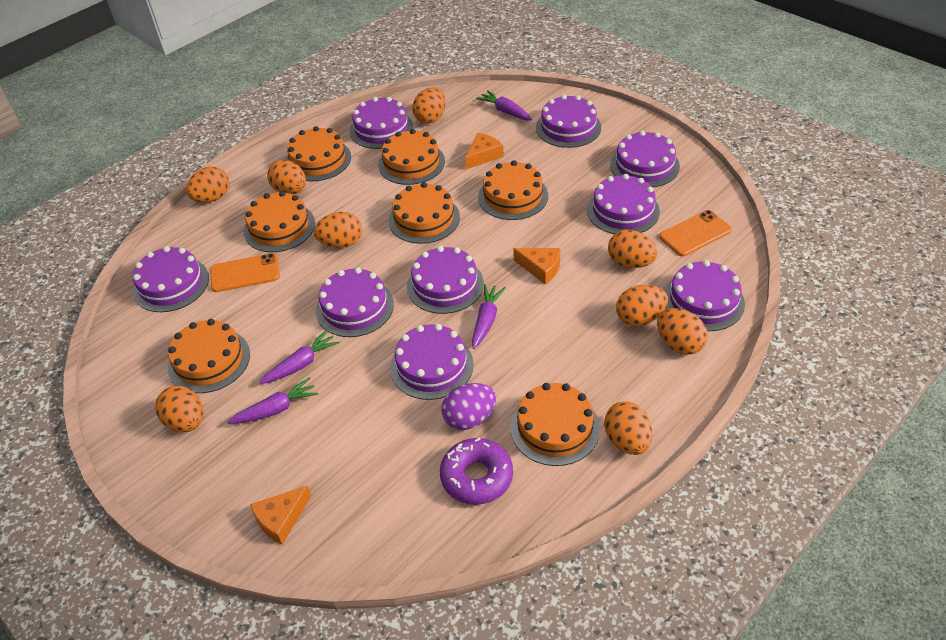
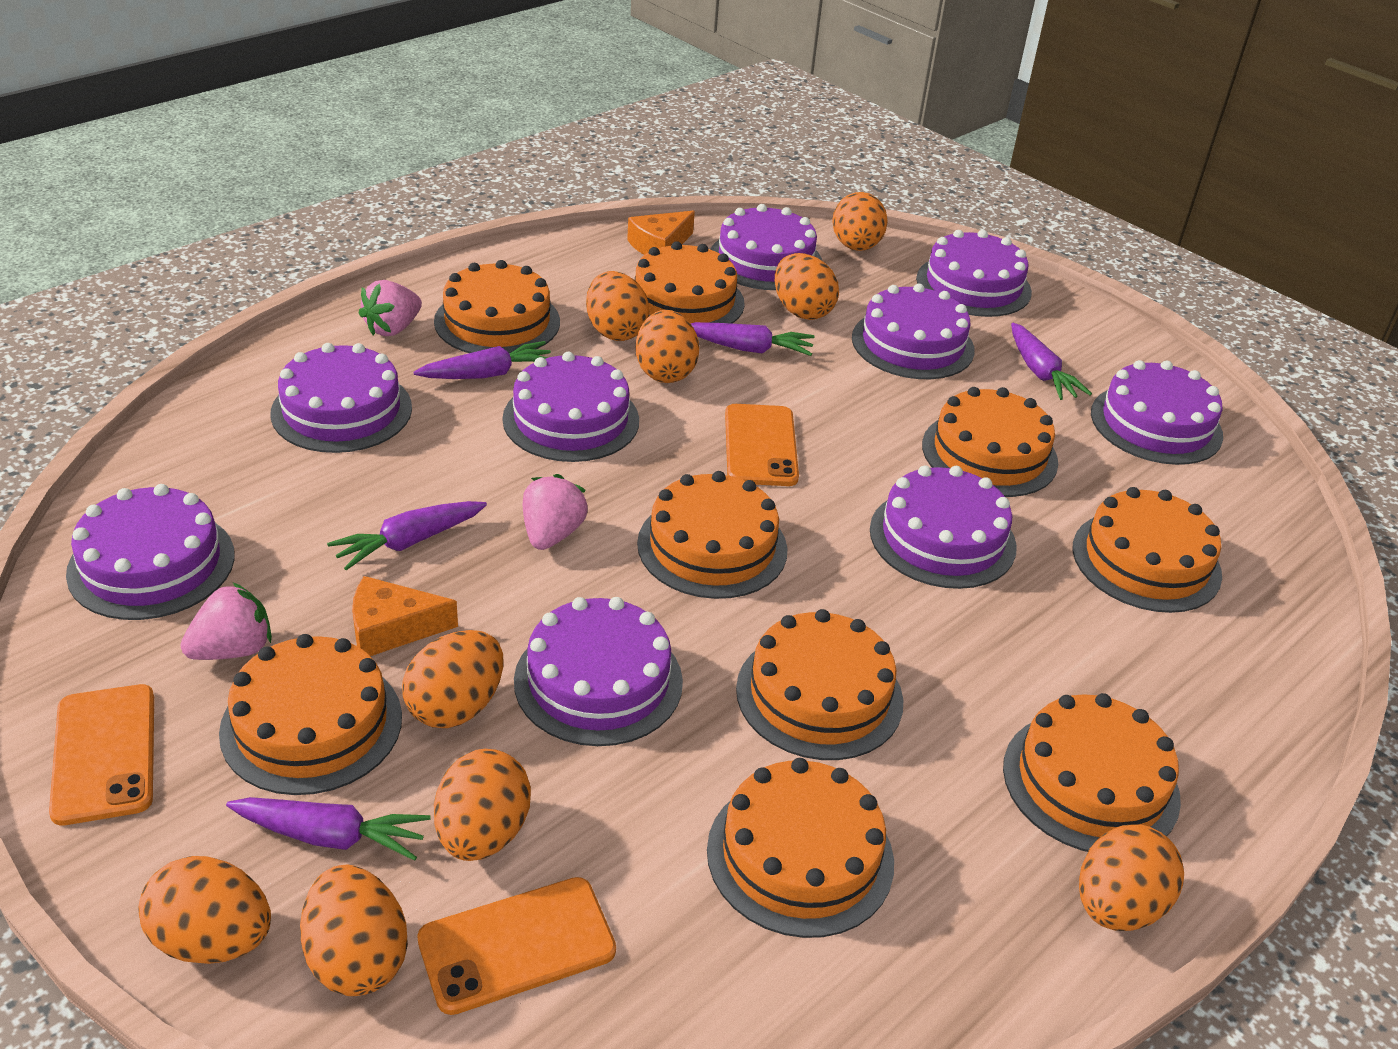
orange cake: [168,319,250,393] [244,191,315,252] [286,126,351,181] [378,129,445,185] [389,182,460,244] [478,160,548,220] [510,383,600,466] = 7 -> [219,634,402,795] [434,260,560,354] [635,241,745,324] [637,471,787,599] [707,758,894,938] [736,609,903,760] [922,387,1058,497] [1003,693,1181,852] [1073,487,1222,613] = 9
orange cheese: [250,485,311,545] [465,133,504,169] [513,248,561,285] = 3 -> [352,576,458,656] [627,211,695,255] = 2
orange phone: [210,253,280,292] [659,210,732,256] = 2 -> [49,684,154,825] [417,877,616,1015] [725,404,799,486] = 3
pink strawberry: none = 0 -> [181,583,272,660] [358,280,422,336] [523,474,588,550] = 3
purple carrot: [227,378,318,424] [259,330,340,384] [472,284,506,349] [476,90,532,121] = 4 -> [226,797,431,861] [327,501,487,570] [413,341,551,379] [690,322,815,356] [1011,323,1092,400] = 5
purple donut: [440,437,513,505] = 1 -> none = 0
purple egg: [441,383,496,430] = 1 -> none = 0

